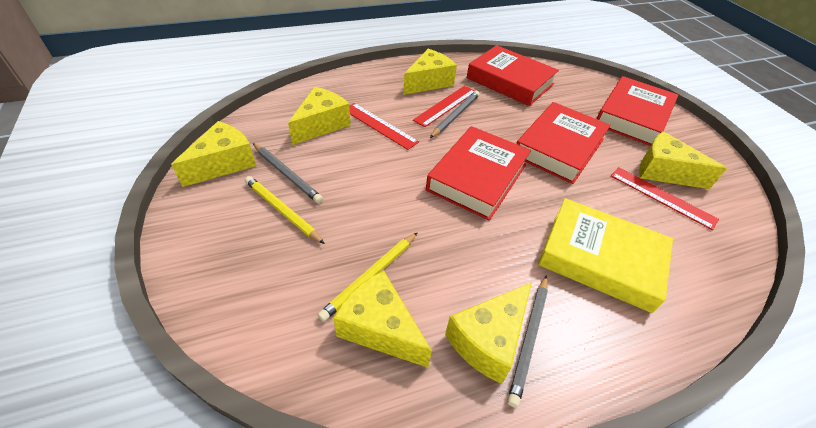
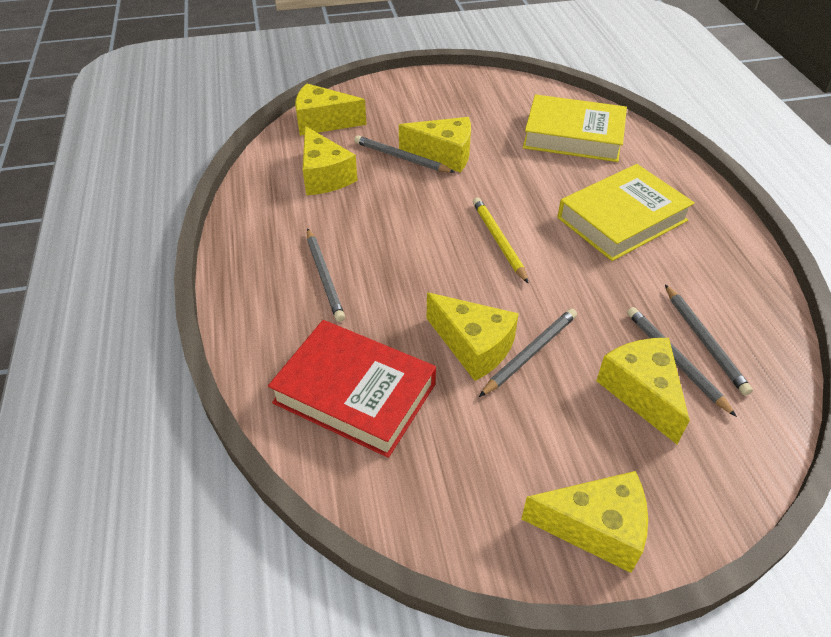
grey pencil: [253,143,323,203] [430,91,480,138] [507,275,548,408] = 3 -> [307,228,345,322] [354,135,455,173] [479,309,577,397] [627,307,737,417] [665,285,753,396] = 5
red book: [426,126,531,220] [467,45,559,106] [516,102,611,184] [596,76,678,146] = 4 -> [268,320,436,458] = 1
red ruler: [350,103,419,150] [413,86,474,127] [611,167,719,230] = 3 -> none = 0
yellow book: [538,198,673,313] = 1 -> [523,94,627,162] [557,164,695,261] = 2
yellow pencil: [245,176,325,244] [318,232,418,322] = 2 -> [473,198,529,284] = 1

